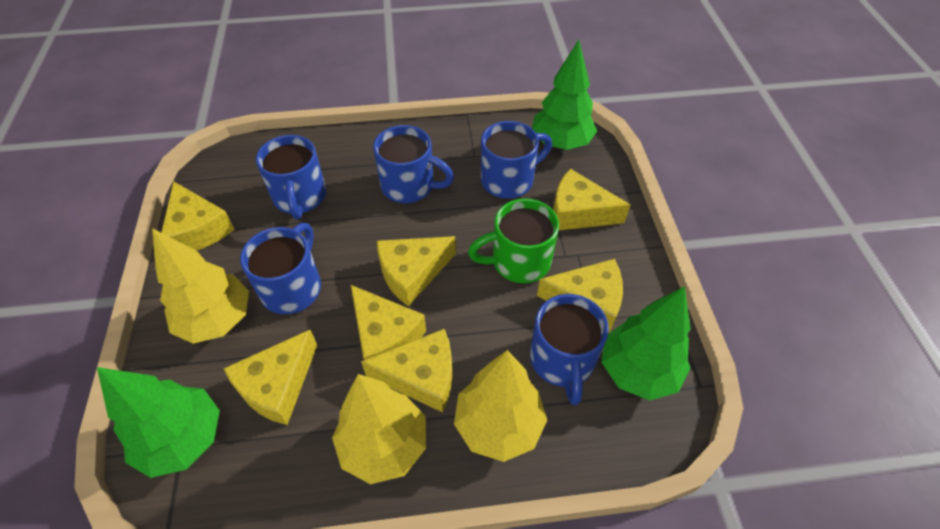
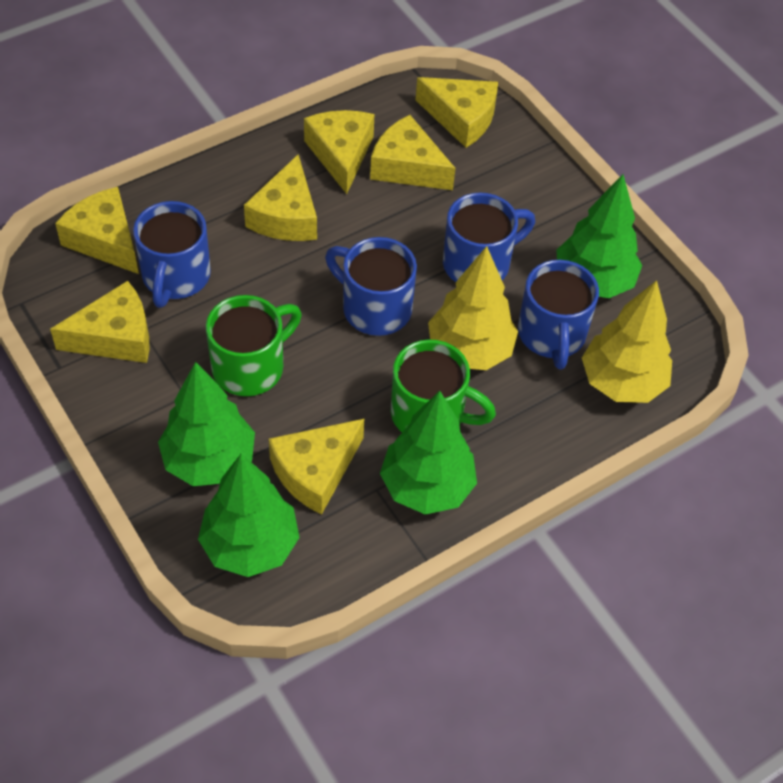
blue mug: [240,223,321,314] [256,135,326,219] [373,125,454,203] [481,121,552,199] [530,294,609,405] = 5 -> [133,201,211,308] [325,237,417,336] [443,193,535,282] [518,260,599,370] = 4
green mug: [468,198,559,283] = 1 -> [206,295,302,396] [391,339,496,432] = 2
green tree: [97,367,220,478] [532,40,597,150] [601,286,691,400] = 3 -> [158,362,255,486] [198,453,300,577] [380,391,477,515] [556,174,642,298] = 4
yellow tree: [152,228,249,344] [332,374,426,484] [454,350,547,462] = 3 -> [428,246,518,370] [582,280,672,403] = 2

